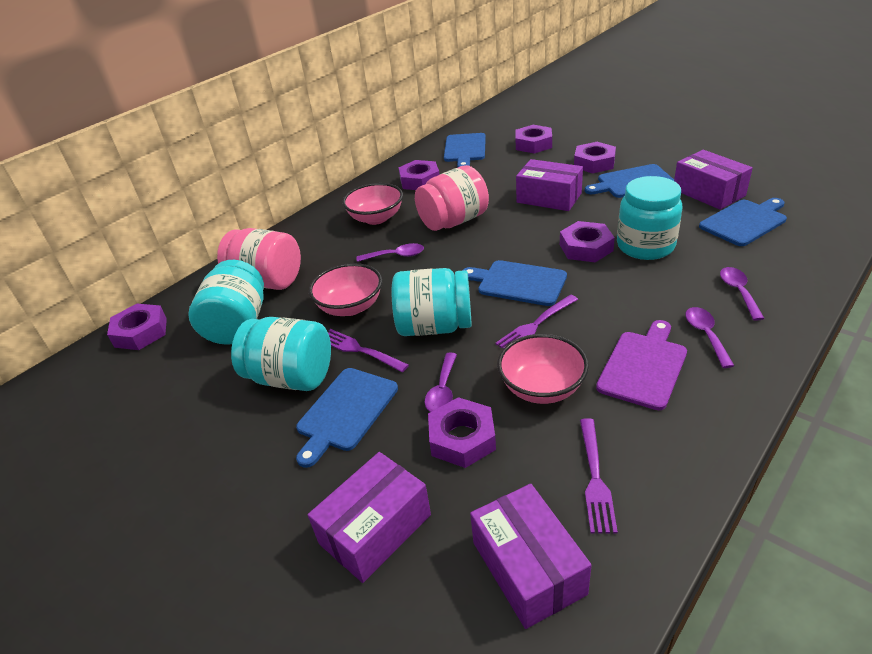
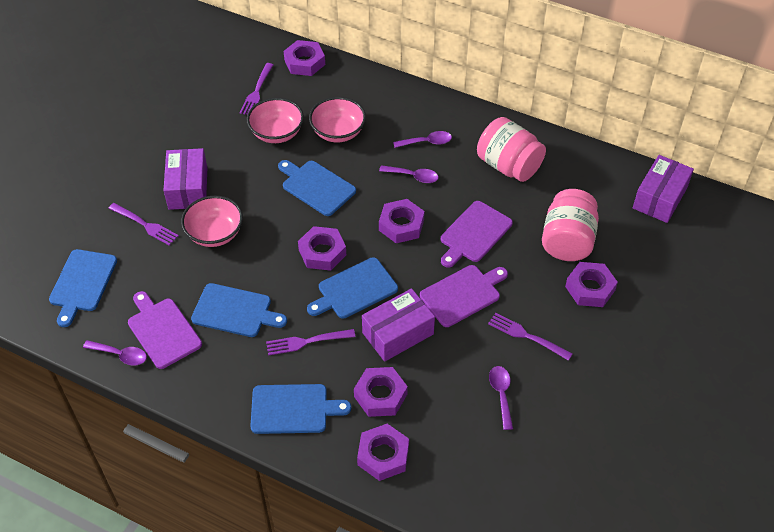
purple box: [308,452,431,583] [470,484,591,629] [516,159,583,211] [674,150,753,210] = 4 -> [163,148,207,210] [362,288,435,362] [633,155,694,223] = 3
purple cutting board: [596,320,687,410] = 1 -> [128,291,202,369] [420,265,508,327] [441,201,513,268] = 3
purple fork: [328,329,409,372] [495,294,578,349] [580,418,618,533] = 3 -> [108,203,179,245] [239,63,273,114] [266,329,355,356] [488,313,573,361] = 4
turquoise jar: [188,260,264,345] [231,317,331,391] [392,268,472,336] [617,176,682,260] = 4 -> none = 0

